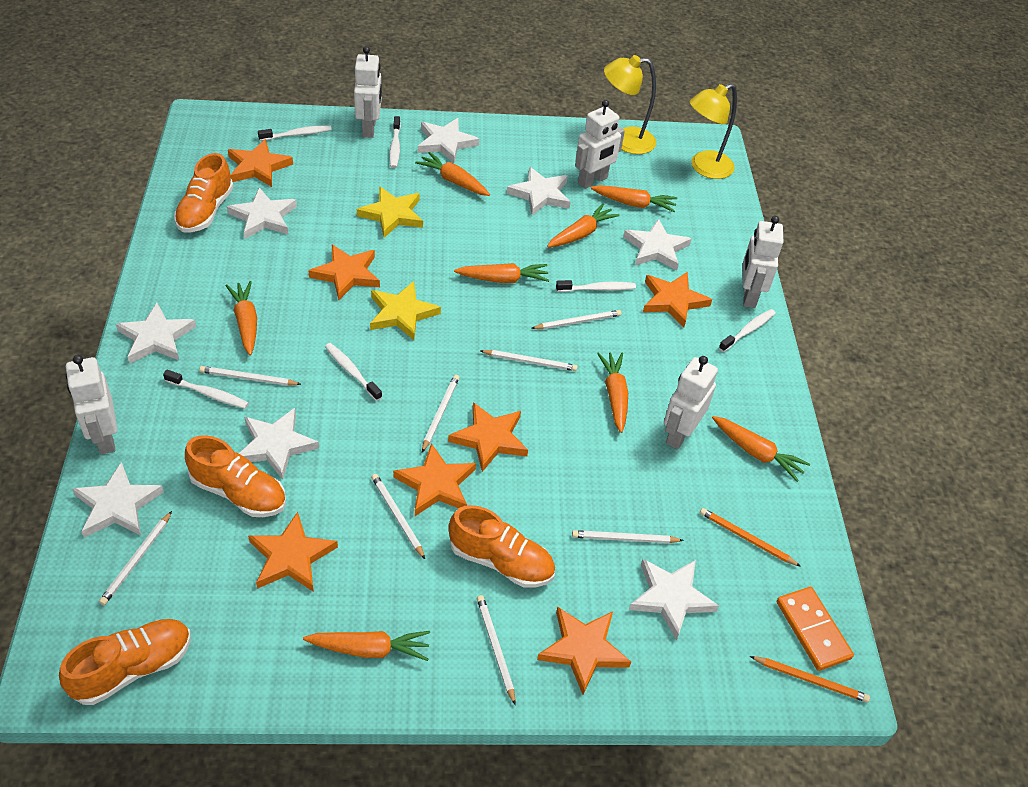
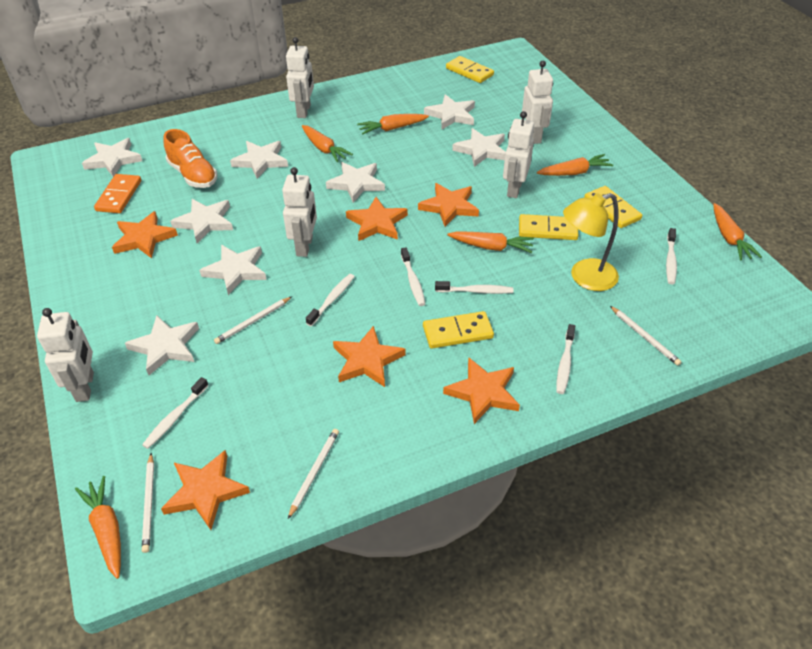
orange carrot: [226,281,257,355] [303,631,430,661] [415,152,490,196] [454,263,549,283] [547,203,619,247] [590,185,677,212] [597,352,628,433] [712,416,810,482] = 8 -> [75,476,121,579] [302,125,353,162] [357,114,429,134] [447,231,534,253] [537,154,613,176] [713,203,762,260] = 6
orange pencil: [700,508,801,567] [750,656,870,703] = 2 -> none = 0
orange shoe: [59,619,191,705] [174,153,234,233] [185,435,286,517] [449,505,555,588] = 4 -> [164,129,217,188] = 1
orange star: [228,139,293,187] [248,512,338,592] [309,244,380,300] [393,443,476,516] [448,402,528,472] [537,606,631,694] [643,272,712,327] = 7 -> [112,211,178,258] [161,450,250,530] [333,326,406,387] [346,197,408,241] [418,183,479,227] [443,358,520,424] = 6
white pencil: [99,511,172,605] [199,366,301,386] [371,474,425,559] [422,375,459,452] [477,595,516,705] [480,350,578,371] [531,310,621,329] [572,530,684,543] = 8 -> [142,453,154,553] [214,297,292,344] [288,429,339,519] [610,306,682,366] = 4
yellow domino: none = 0 -> [423,311,494,349] [446,56,494,83] [519,214,579,240] [584,186,642,228] = 4
yellow lamp: [604,55,656,154] [690,84,737,179] = 2 -> [563,193,619,291] = 1
yellow star: [357,186,423,238] [370,281,441,340] = 2 -> none = 0

